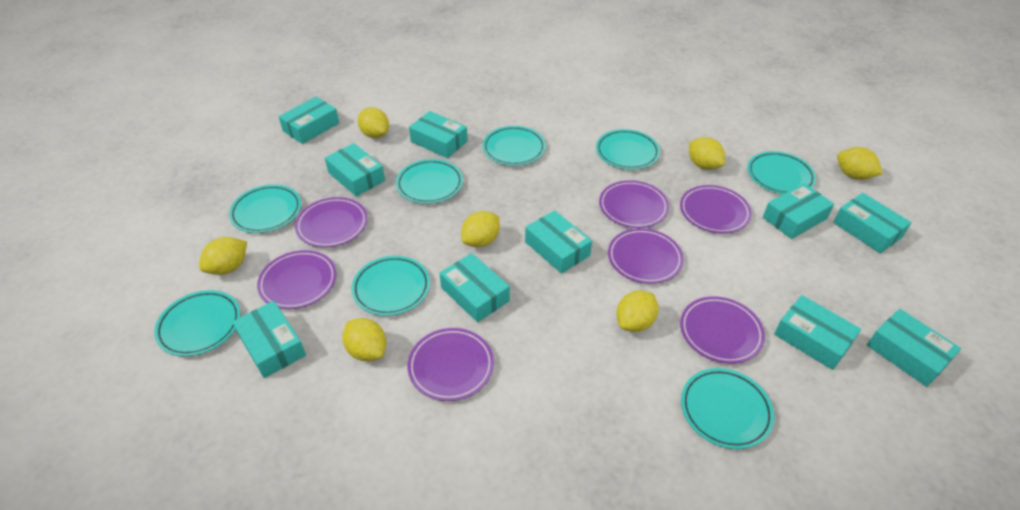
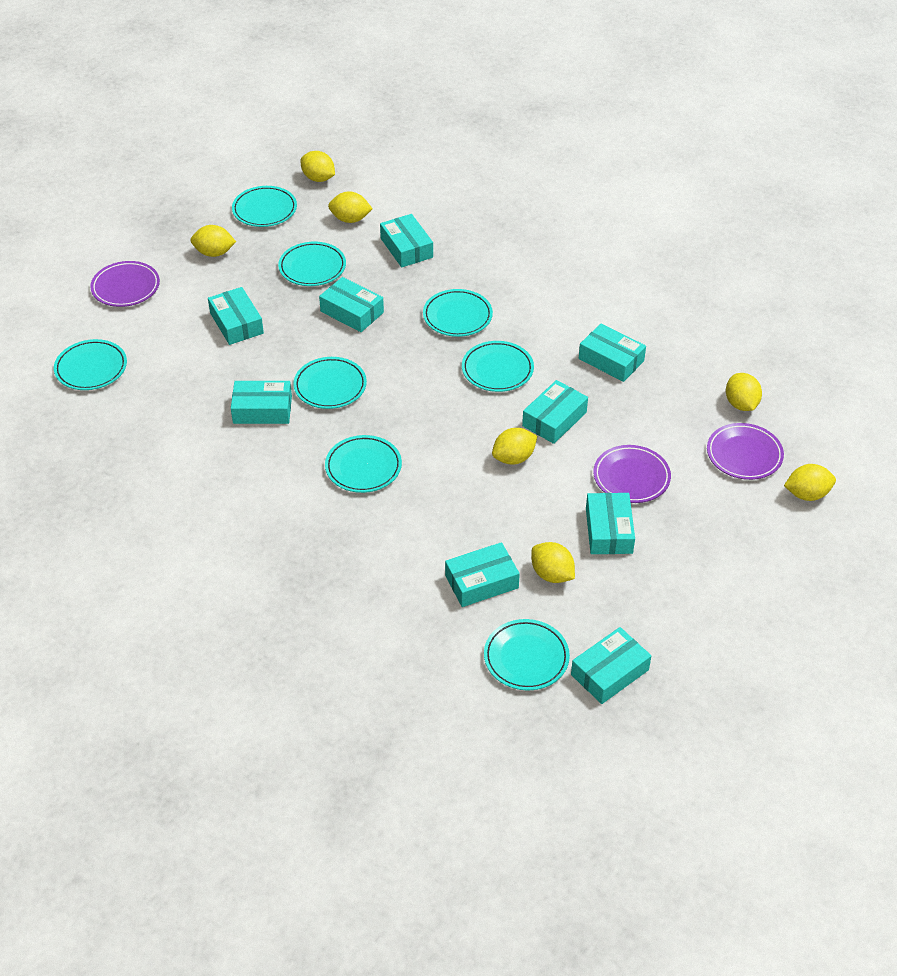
purple plate: [257,250,337,309] [295,197,368,248] [408,328,494,401] [599,180,669,228] [608,228,684,284] [680,185,752,234] [680,296,765,364] = 7 -> [90,261,160,307] [593,445,671,503] [707,423,784,480] = 3
turquoise box: [232,301,306,378] [278,97,339,144] [325,143,385,197] [409,111,468,158] [439,253,510,322] [525,210,592,274] [763,183,834,239] [774,295,861,370] [833,193,912,254] [867,309,961,387] = 10 -> [208,287,264,345] [231,381,292,424] [319,277,384,332] [380,214,433,267] [445,542,520,607] [522,380,588,444] [571,627,651,704] [579,323,646,382] [586,493,635,554] = 9

